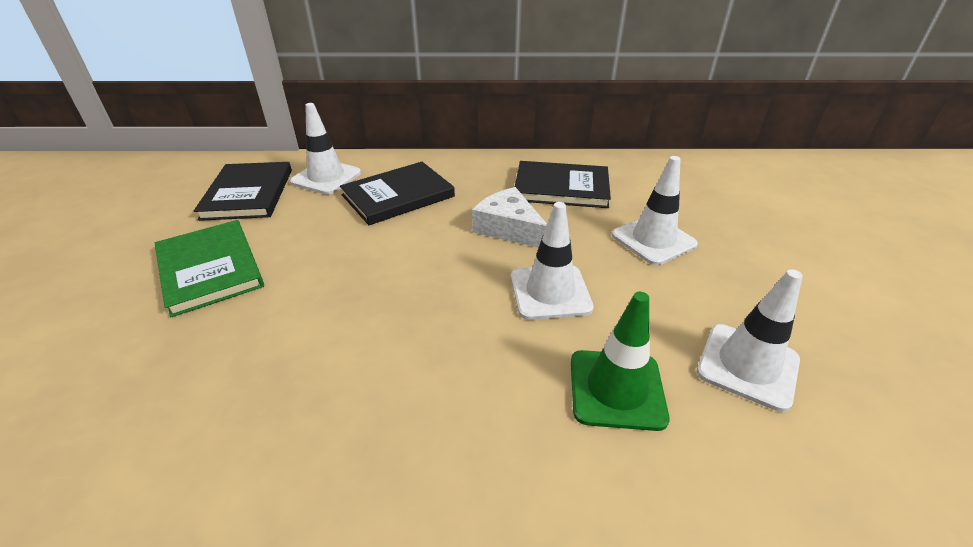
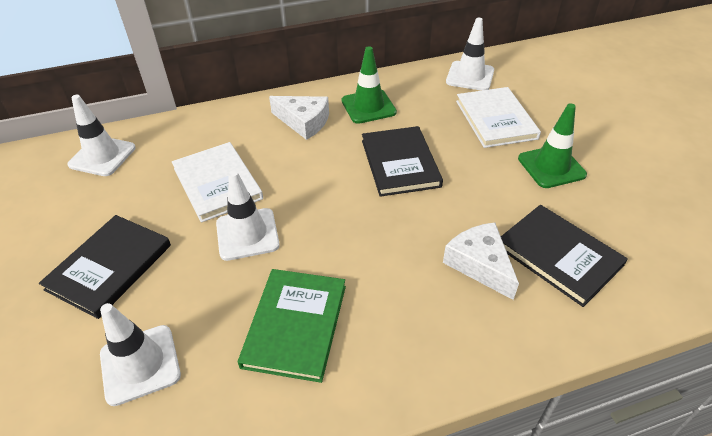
green traffic cone: [571,292,670,431] = 1 -> [342,46,397,124] [518,103,587,188] = 2
white book: none = 0 -> [172,142,263,223] [456,87,541,148] = 2
white cheese: [472,187,547,248] = 1 -> [269,96,329,140] [443,222,519,300] = 2

